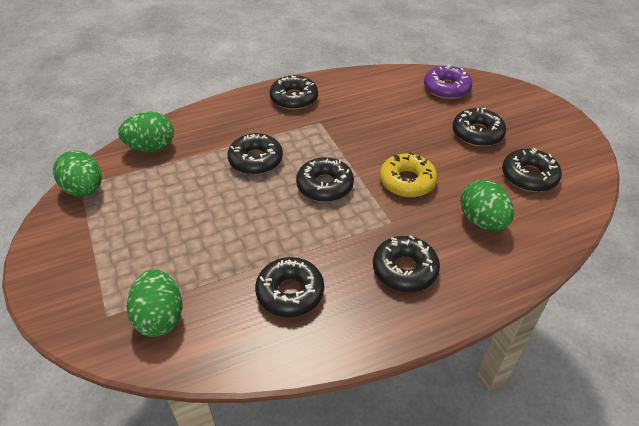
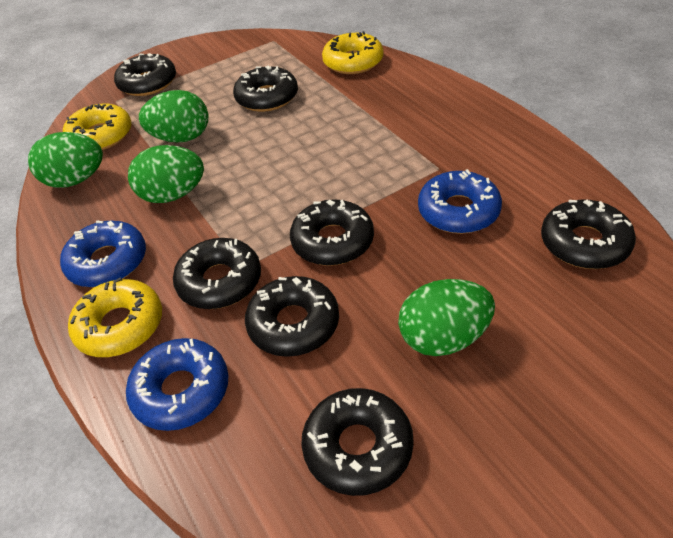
blue donut: none = 0 -> [60,221,146,287] [126,338,228,431] [418,169,502,234] = 3
purple donut: [424,64,472,99] = 1 -> none = 0
yellow donut: [380,152,438,197] = 1 -> [63,103,132,150] [68,277,162,357] [322,31,384,74] = 3

